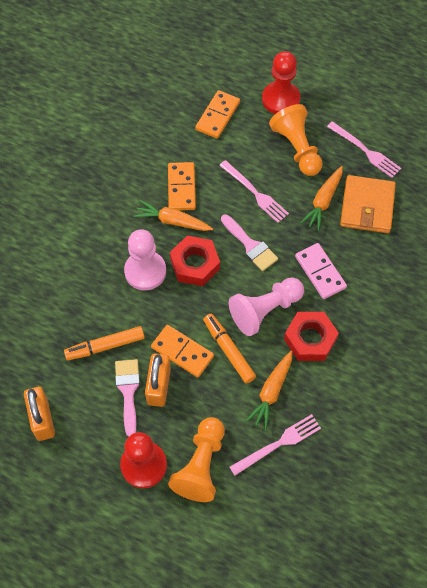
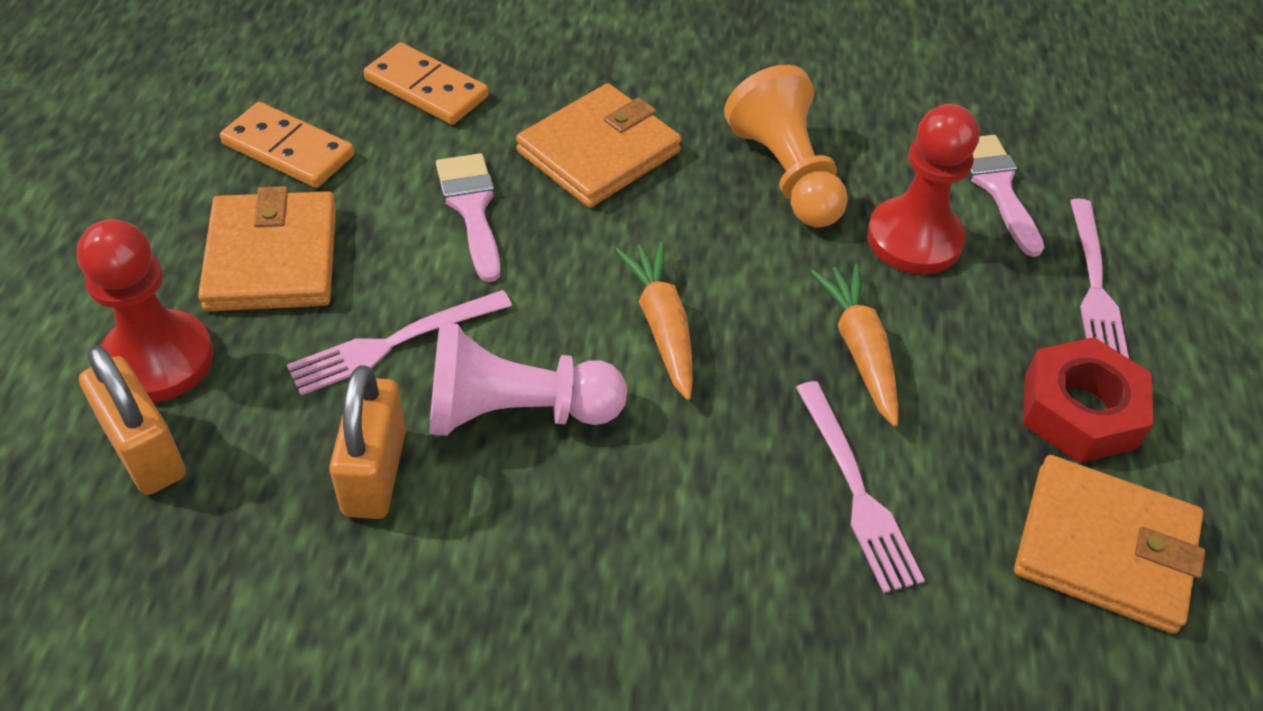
orange carrot: [133,200,213,231] [246,351,293,430] [300,166,343,231] = 3 -> [615,241,693,400] [810,264,898,427] = 2
orange domino: [151,325,214,377] [168,162,196,210] [195,90,240,139] = 3 -> [220,102,354,188] [364,42,488,125] = 2
orange marker: [64,326,145,360] [203,314,256,384] = 2 -> none = 0
orange pawn: [168,417,225,502] [269,104,323,176] = 2 -> [724,65,848,228] = 1
orange wallet: [340,175,396,233] = 1 -> [198,186,336,311] [516,83,682,208] [1014,455,1206,634] = 3
pink domino: [295,243,347,299] = 1 -> none = 0
pink pawn: [124,229,166,290] [229,278,304,336] = 2 -> [429,322,627,436] = 1
red nut: [170,236,220,286] [284,312,339,361] = 2 -> [1023,337,1153,463] = 1

